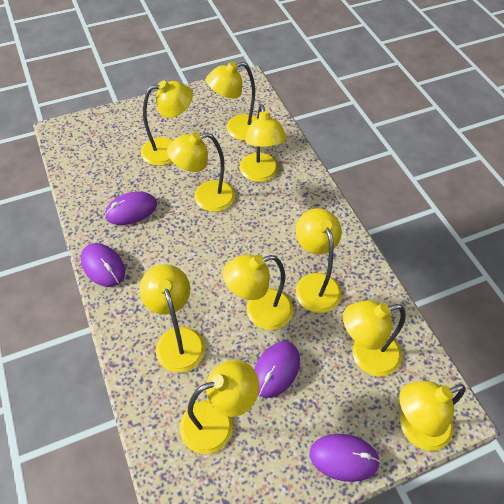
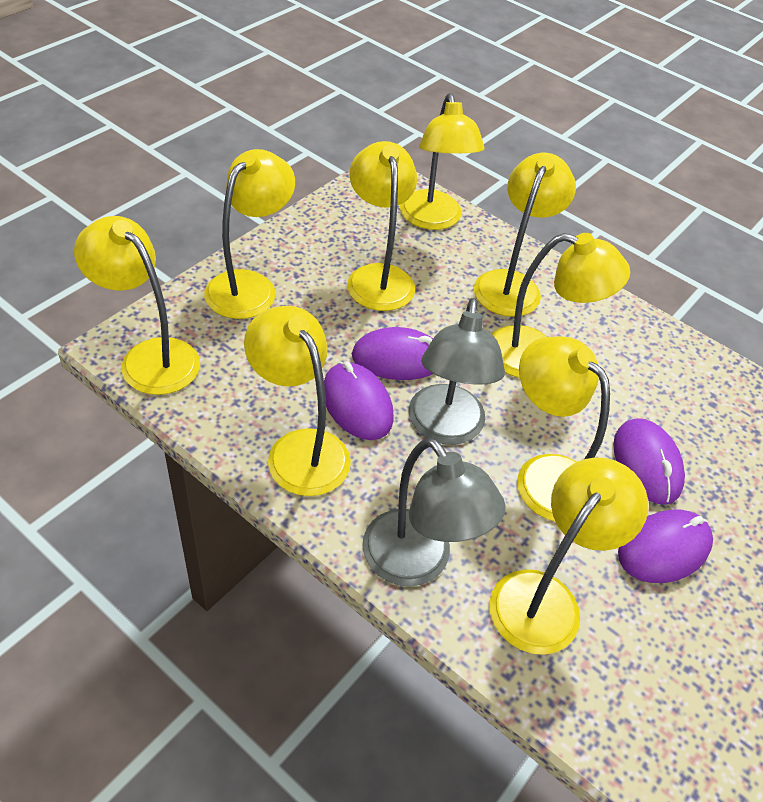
grey lamp: none = 0 -> [362,437,506,587] [409,298,505,445] = 2
yellow lamp: [139,264,205,373] [141,81,193,166] [167,132,235,212] [180,360,259,454] [206,62,257,141] [223,254,293,330] [239,104,287,182] [296,208,342,313] [343,301,406,376] [399,381,466,451] = 10 -> [74,216,200,395] [204,149,295,319] [244,306,351,496] [347,141,417,311] [400,93,485,230] [474,153,576,317] [489,457,648,655] [492,233,630,378] [517,336,610,522] = 9

